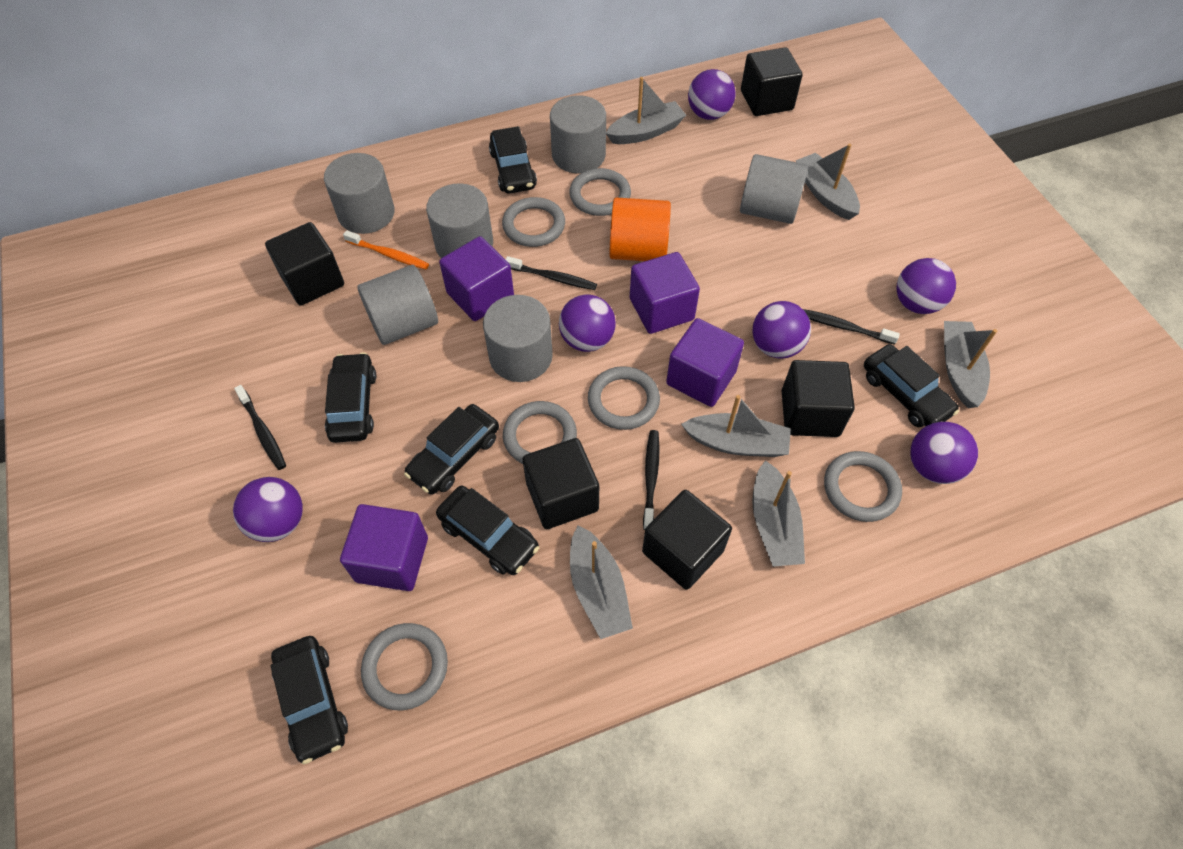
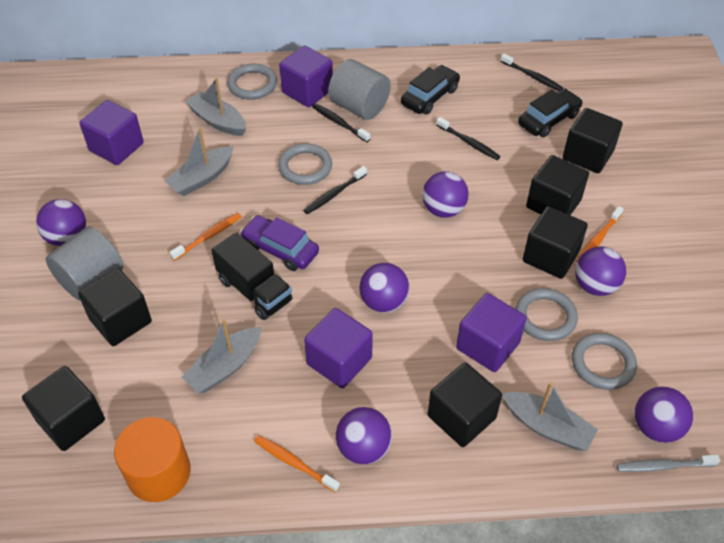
black car: [271,636,348,764] [325,352,376,443] [404,404,499,495] [436,486,539,575] [489,126,537,194] [864,344,959,427] = 6 -> [401,65,460,115] [518,89,583,137] = 2
black cube: [265,222,344,306] [523,438,599,529] [642,490,732,590] [741,47,803,116] [782,360,855,437] = 5 -> [22,366,105,451] [78,268,152,346] [428,362,502,447] [523,206,588,279] [526,155,589,215] [563,108,623,173] = 6
black truck: none = 0 -> [211,232,292,320] = 1
grey boat: [570,525,633,639] [606,77,686,144] [681,395,791,457] [752,460,805,567] [796,144,860,220] [944,321,997,408] = 6 -> [164,128,233,196] [182,318,261,393] [186,78,246,136] [502,382,598,451] = 4
grey cylinder: [324,153,395,234] [357,265,438,345] [426,183,493,258] [483,295,553,382] [550,95,606,173] [740,154,808,224] = 6 -> [46,227,123,301] [328,59,391,120] = 2
grey ring: [361,623,448,710] [502,197,565,247] [503,401,577,464] [569,168,631,216] [588,366,660,430] [824,451,902,522] = 6 -> [227,64,277,100] [278,143,332,185] [515,288,578,341] [572,333,637,390] = 4
grey toothbrush: none = 0 -> [617,455,720,472] = 1
orange toothbrush: [343,230,429,270] = 1 -> [169,213,242,261] [254,435,340,493] [576,206,624,262] = 3
purple car: none = 0 -> [240,215,319,271] = 1

